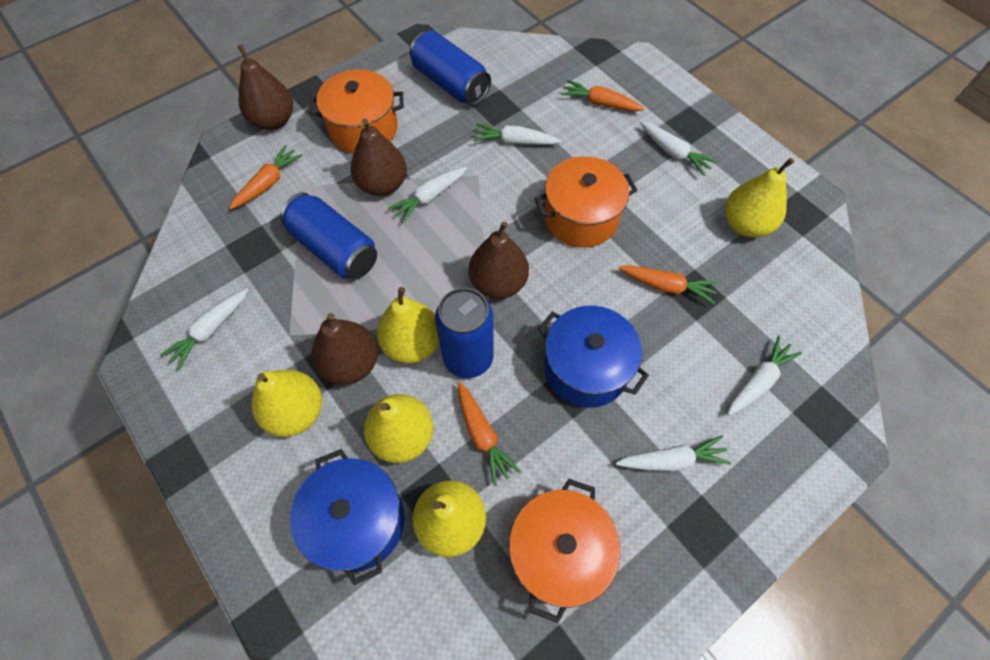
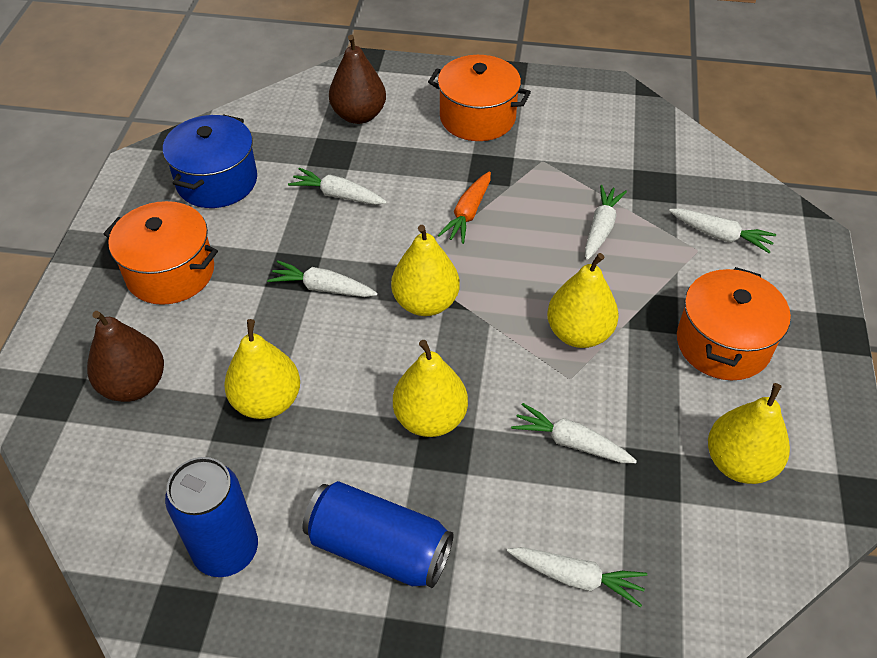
blue can: [280,192,377,279] [410,31,491,106] [435,288,494,378] = 3 -> [165,457,258,577] [302,481,454,588] = 2
blue pot: [290,449,405,585] [538,306,649,408] = 2 -> [163,114,257,208] = 1
brown pear: [237,45,293,130] [312,313,378,385] [351,119,407,196] [469,222,529,299] = 4 -> [87,311,164,402] [329,35,386,124] = 2
orange carrot: [229,145,303,210] [458,382,521,486] [561,80,645,111] [618,265,718,304] = 4 -> [438,172,491,244] = 1

